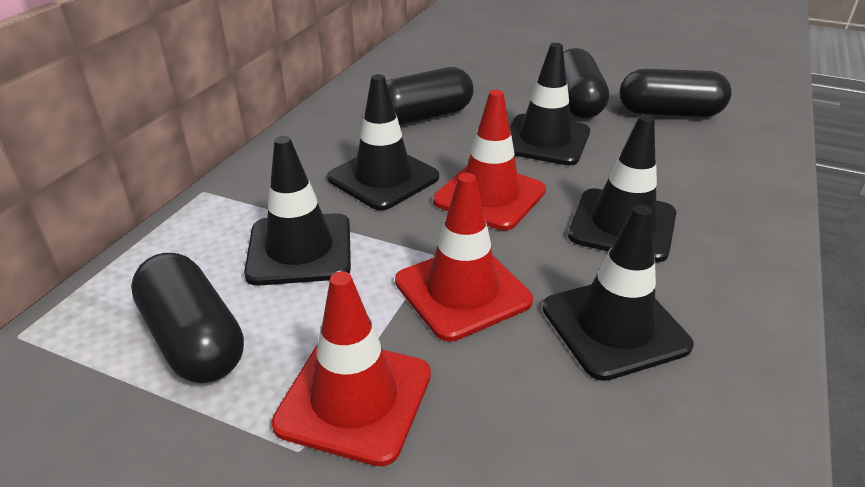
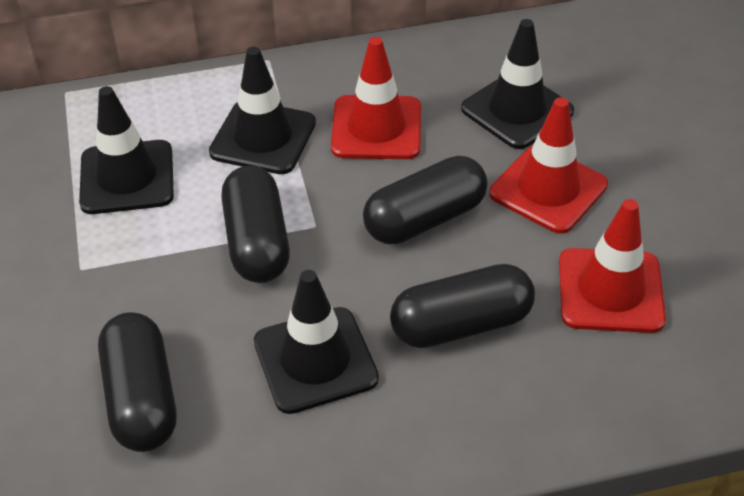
black traffic cone: [244,136,351,286] [327,74,439,210] [509,43,590,165] [542,205,694,381] [568,115,677,262] = 5 -> [79,86,174,214] [209,47,316,174] [254,270,379,414] [461,19,574,149] = 4

